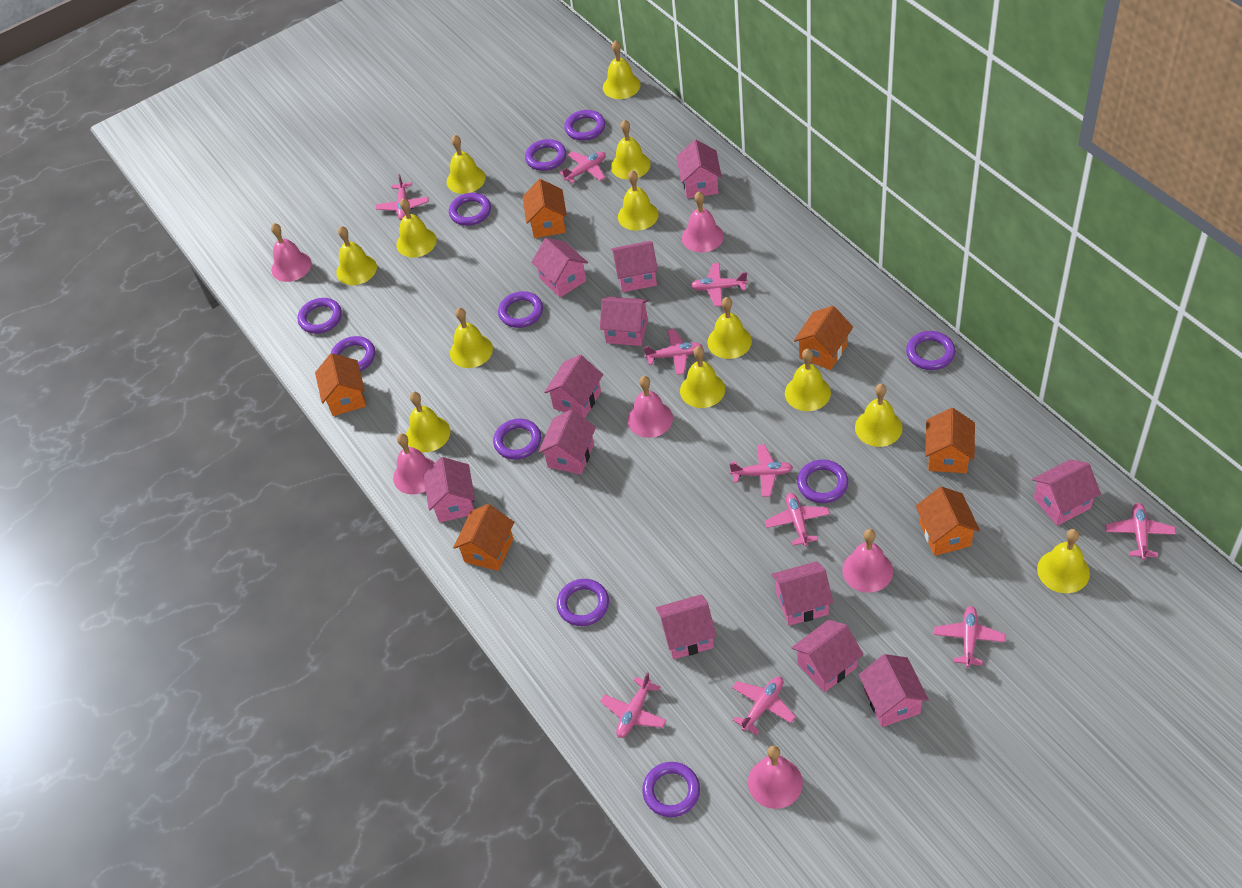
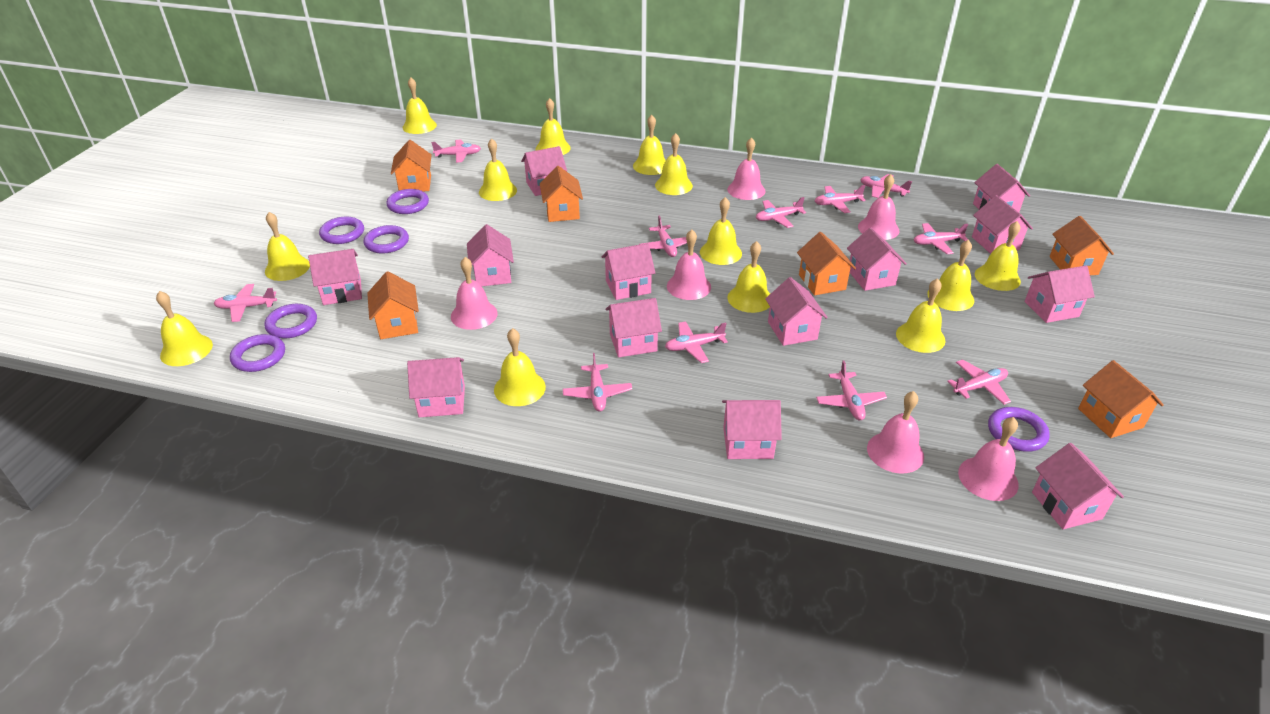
pink house: [423,457,475,523] [531,238,588,298] [538,410,596,475] [544,355,603,419] [600,297,649,346] [611,241,658,292] [656,594,716,659] [677,140,722,198] [771,561,833,626] [791,620,864,692] [859,654,929,727] [1032,459,1101,526] = 12 -> [308,249,362,305] [407,357,465,417] [467,224,514,286] [521,146,567,196] [601,243,655,300] [606,298,662,357] [722,400,782,459] [765,277,828,346] [847,228,907,291] [972,195,1033,254] [973,164,1030,212] [1024,265,1095,323] [1032,443,1124,529] = 13
pink plane: [376,174,429,220] [559,151,606,183] [600,672,667,738] [643,329,703,375] [691,263,748,307] [729,444,793,497] [732,676,796,735] [765,493,830,546] [934,606,1005,667] [1105,503,1176,560] = 10 -> [213,284,277,322] [431,139,481,163] [563,353,632,411] [639,215,687,257] [665,321,728,363] [756,197,806,228] [815,185,865,213] [816,361,887,420] [860,174,912,198] [914,223,968,254] [947,359,1011,405] = 11
purple ring: [298,298,342,334] [330,336,375,371] [449,193,491,226] [493,419,541,460] [498,291,543,328] [525,139,566,171] [557,579,609,626] [564,110,605,141] [642,762,700,817] [797,460,849,503] [906,331,955,370] = 11 -> [230,334,285,372] [264,304,317,338] [319,217,364,244] [364,225,409,254] [387,189,429,214] [988,407,1050,452] = 6

